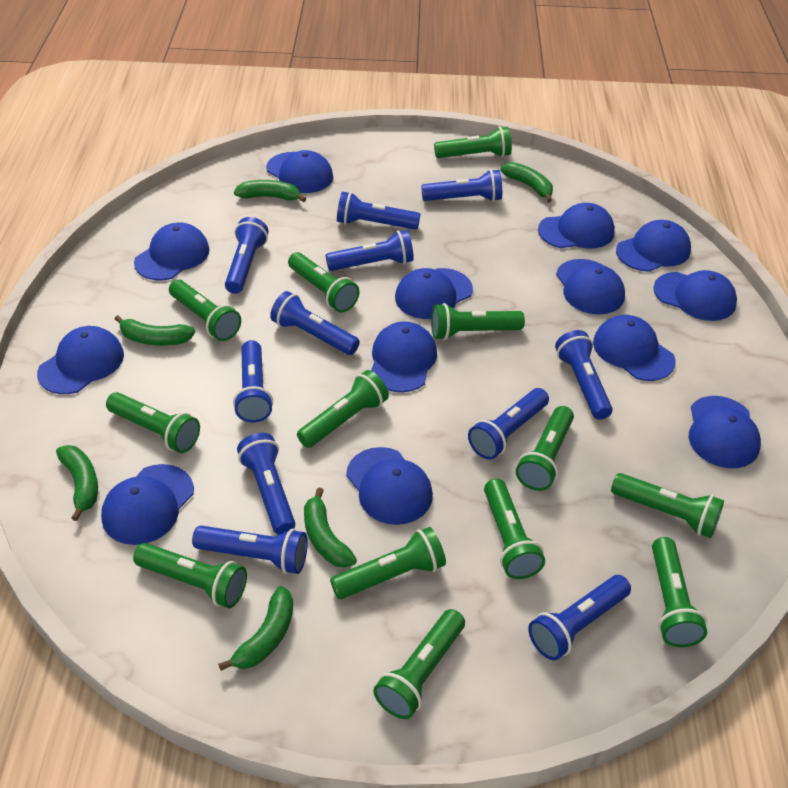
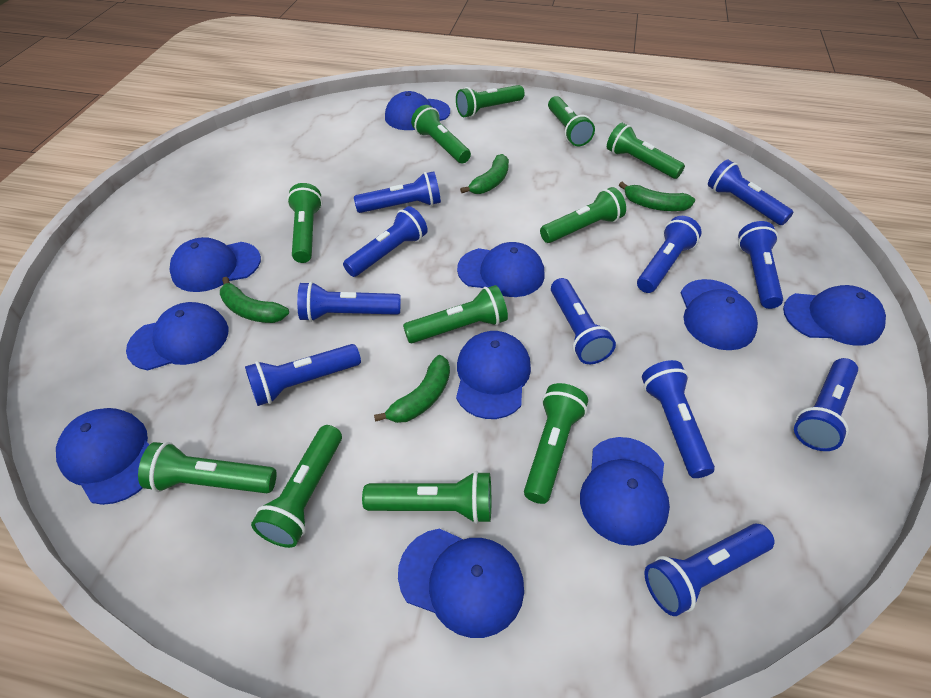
blue cap: [37,326,124,394] [101,464,194,545] [134,223,210,280] [266,150,333,193] [346,447,433,525] [371,321,437,392] [395,268,473,319] [538,203,615,248] [556,259,625,314] [593,315,676,381] [616,220,691,272] [653,270,737,321] [689,396,761,468] = 13 -> [56,408,150,505] [126,302,228,370] [170,237,261,292] [385,91,450,130] [398,528,524,638] [456,331,531,419] [457,242,545,297] [580,437,670,546] [681,279,758,350] [783,285,886,346] = 10
green banana: [56,445,98,521] [115,315,195,346] [218,586,293,671] [234,180,306,202] [304,487,357,568] [500,162,553,203] = 6 -> [220,277,289,323] [374,355,450,423] [460,154,509,194] [619,182,695,211] = 4
green flashlight: [106,392,200,453] [133,543,247,608] [169,280,241,341] [288,252,359,313] [297,370,389,448] [330,527,446,599] [373,609,465,719] [431,303,525,340] [434,126,512,158] [484,479,545,579] [516,406,574,491] [611,473,724,538] [652,537,707,647] = 13 -> [138,442,277,493] [251,425,342,548] [287,183,323,263] [362,471,491,524] [403,285,508,343] [411,105,471,163] [456,85,525,117] [524,383,588,504] [540,187,626,243] [548,96,595,146] [607,123,685,179] = 11

